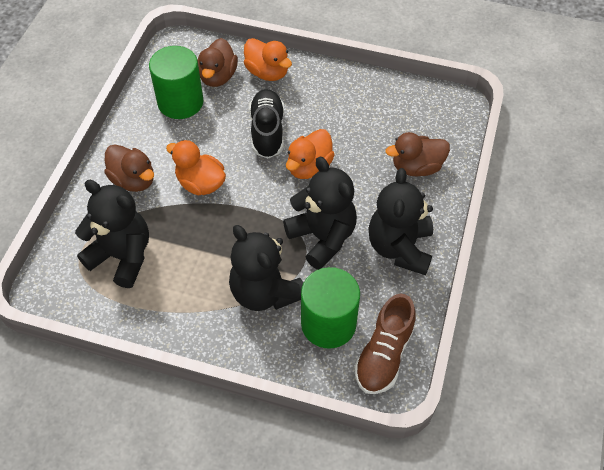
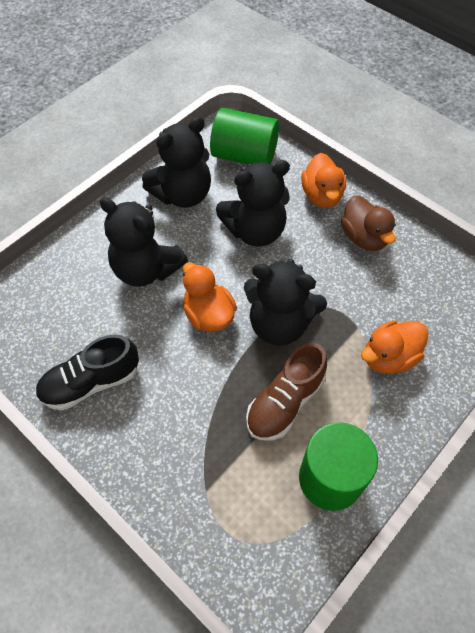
brown duck: [104,144,154,192] [198,38,238,87] [385,132,450,176] = 3 -> [341,195,396,251] = 1

